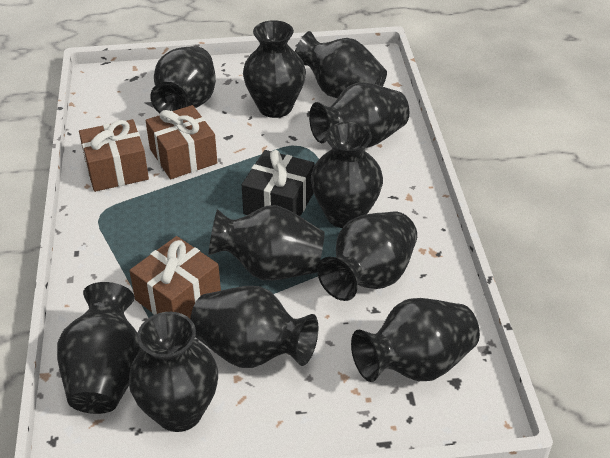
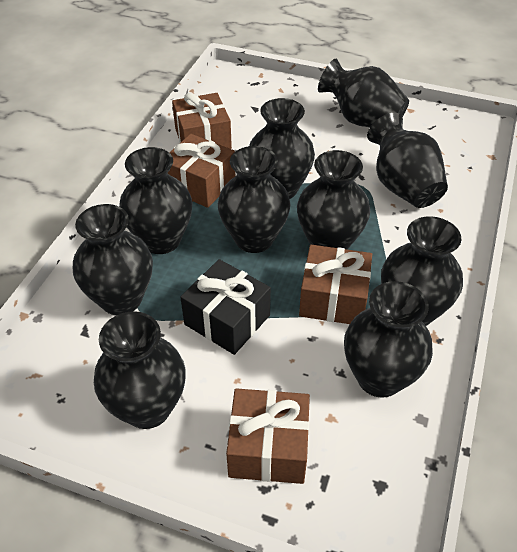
black vase: [57,282,142,414] [129,312,218,432] [150,46,216,113] [190,286,318,368] [209,205,325,280] [243,20,306,118] [295,31,387,98] [309,83,409,148] [311,122,383,228] [317,211,417,301] [351,298,480,382] = 11 -> [73,204,153,315] [94,311,186,429] [119,147,193,254] [218,146,290,253] [249,98,315,199] [297,150,370,250] [318,59,409,127] [344,281,433,398] [367,113,448,208] [381,216,463,326] = 10
brown gift: [79,119,149,192] [129,236,221,318] [146,105,217,179] = 3 -> [168,134,235,208] [172,93,232,149] [226,388,310,484] [299,245,372,324] = 4

